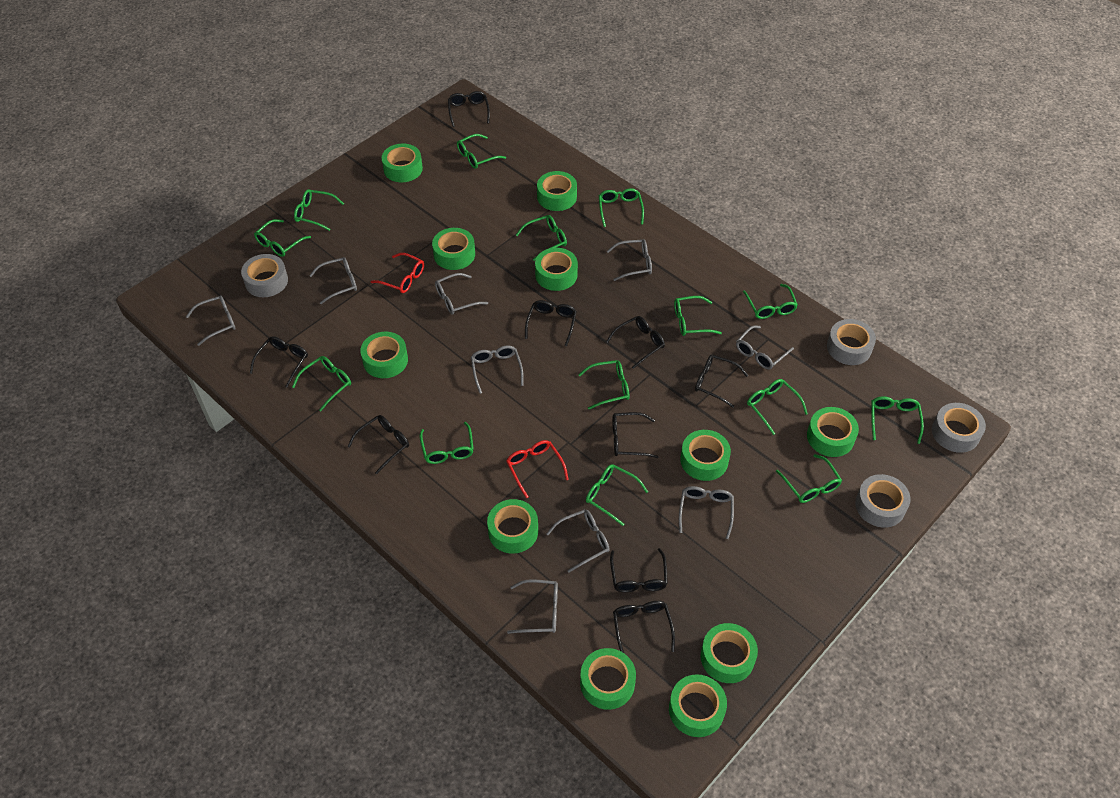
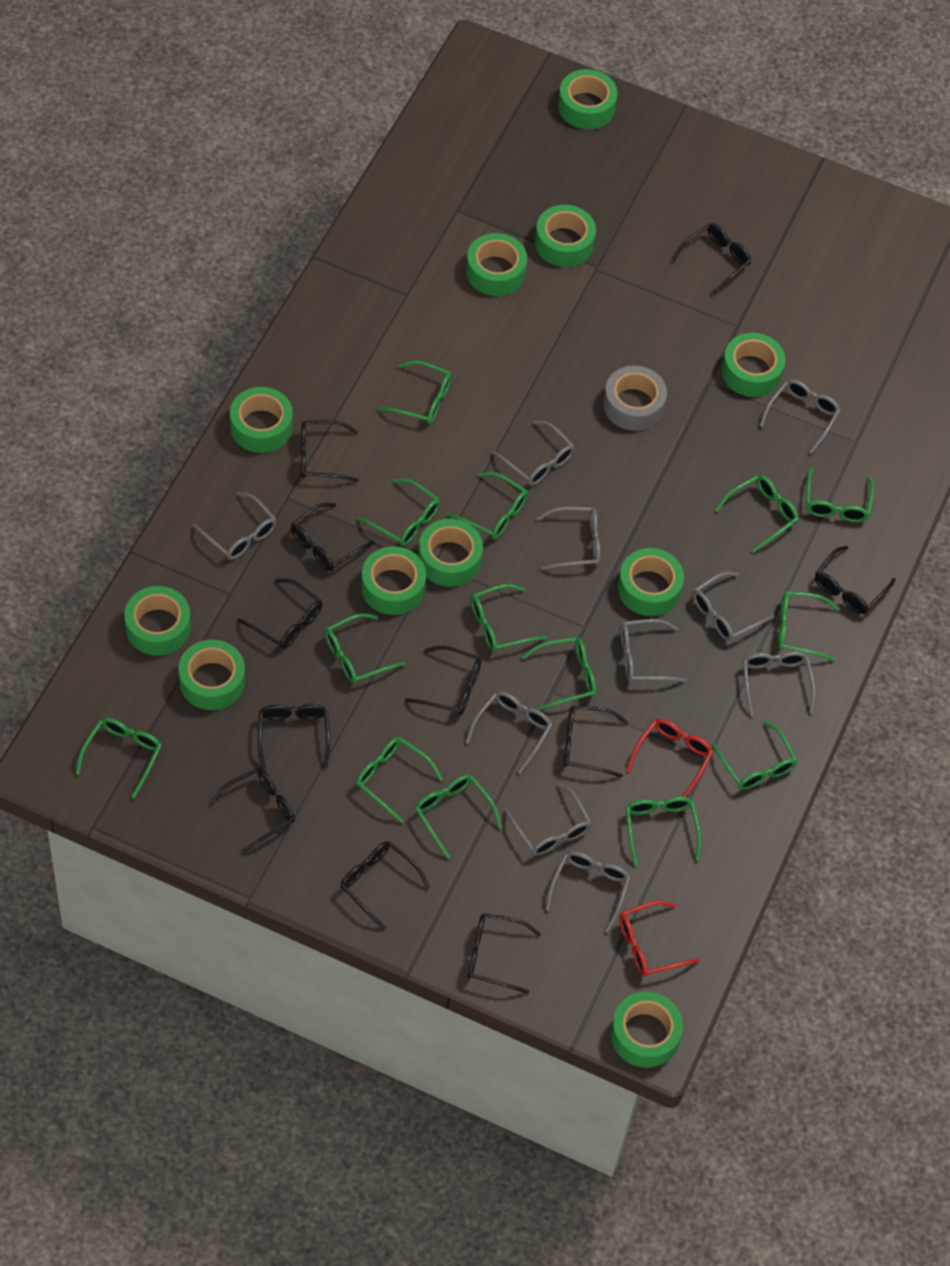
black glasses: [250,336,308,388] [347,415,409,474] [448,91,490,127] [525,300,577,346] [606,316,665,369] [610,548,668,592] [612,412,658,458] [613,601,675,653] [695,355,748,408] = 9 -> [209,767,295,854] [237,579,322,649] [258,704,330,769] [291,503,374,571] [301,420,359,482] [340,841,430,930] [405,646,481,715] [468,913,541,994] [563,705,628,778] [671,223,751,296] [815,546,896,614] = 11
grey glasses: [186,296,236,346] [309,257,357,304] [435,273,488,315] [471,345,524,394] [507,579,558,634] [546,509,610,573] [607,239,652,281] [679,486,734,539] [736,325,794,369] = 9 -> [192,492,277,560] [466,691,553,774] [491,420,575,485] [504,784,592,856] [537,507,600,570] [546,851,631,933] [621,619,686,682] [693,572,774,641] [743,651,815,717] [760,379,841,454] = 10
grey tape: [241,254,288,297] [827,319,876,365] [855,474,910,528] [932,403,986,453] = 4 -> [603,366,667,431] = 1

